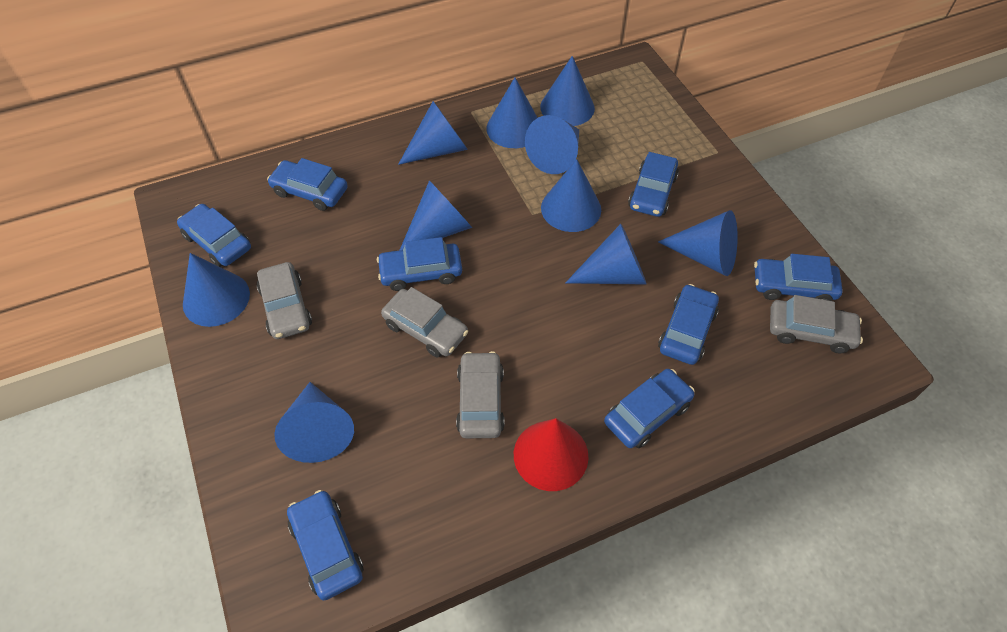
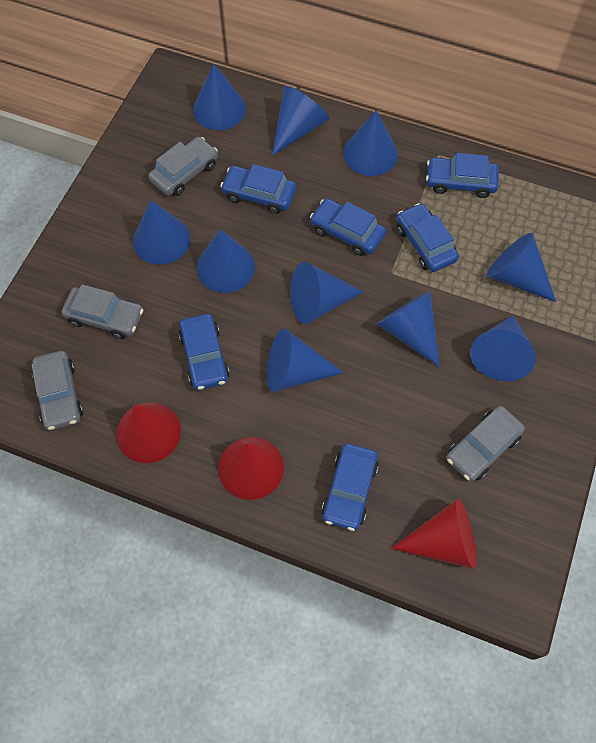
blue car: [177,204,251,267] [267,158,348,211] [287,490,364,600] [377,237,462,291] [604,369,694,448] [628,152,679,217] [658,284,719,365] [754,254,843,301] = 8 -> [179,314,230,390] [220,164,296,214] [310,199,386,256] [322,444,379,531] [397,203,459,272] [426,153,499,198] = 6
red cone: [514,418,589,491] = 1 -> [116,403,181,463] [218,437,284,500] [391,499,477,569] = 3

